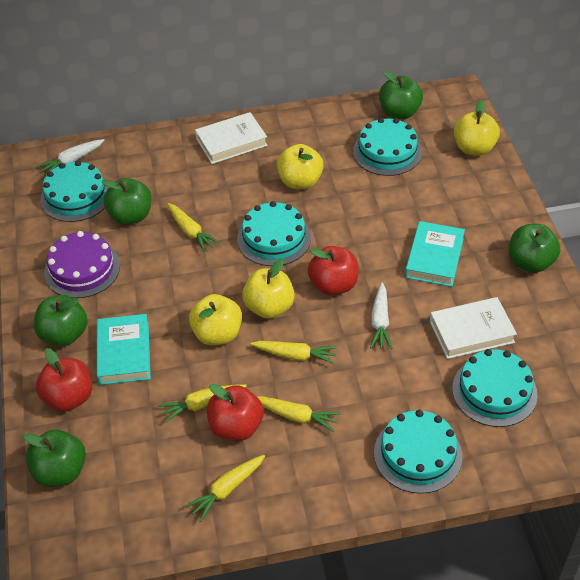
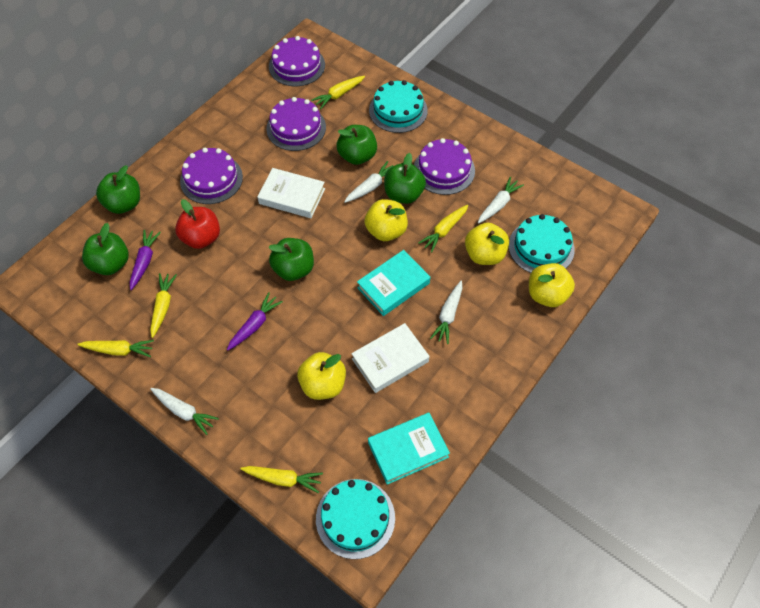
purple cake: [44,231,120,298] = 1 -> [180,148,243,204] [266,97,326,151] [269,36,325,86] [414,138,475,195] = 4
purple carrot: none = 0 -> [130,230,161,290] [227,292,283,350] = 2
red apple: [36,348,92,412] [207,384,264,441] [308,246,359,295] = 3 -> [175,199,220,249] = 1
turquoise cake: [40,161,109,222] [237,201,311,266] [353,118,422,176] [374,410,462,494] [452,349,538,427] = 5 -> [316,479,395,559] [369,80,428,133] [509,214,575,273] = 3
white carrot: [36,139,105,176] [370,282,393,349] = 2 -> [150,388,219,435] [344,161,393,203] [430,281,462,344] [478,177,524,224] = 4

